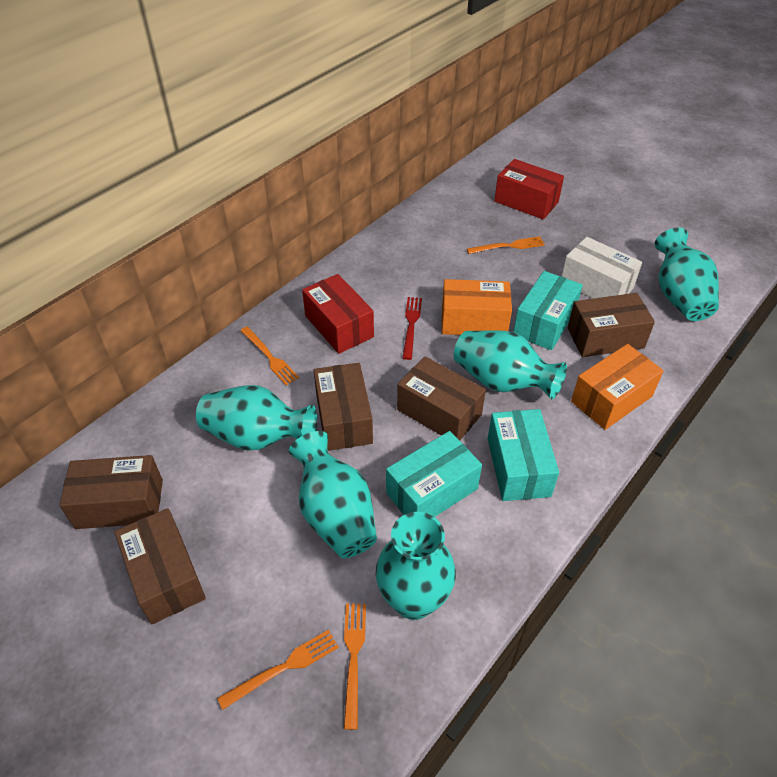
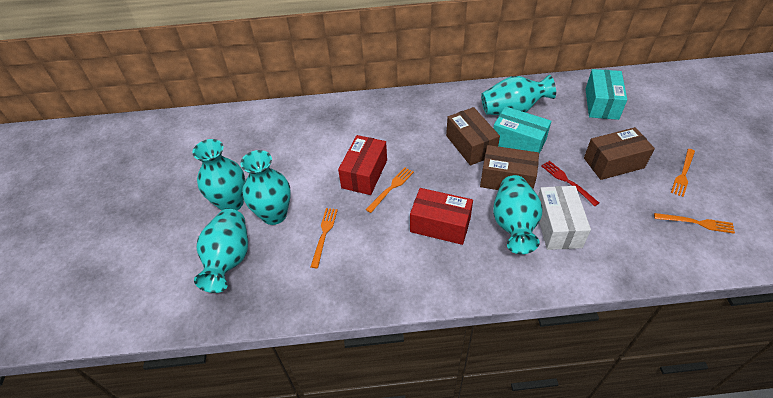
brown box: [59,455,163,529] [114,508,206,624] [314,363,373,451] [397,357,486,441] [567,293,655,357] = 5 -> [446,107,500,165] [480,145,539,190] [584,127,655,180] = 3
orange box: [442,279,512,335] [571,344,664,430] = 2 -> none = 0
turquoise box: [386,431,482,517] [488,409,559,501] [513,271,583,350] = 3 -> [493,106,551,153] [585,69,627,120] = 2

